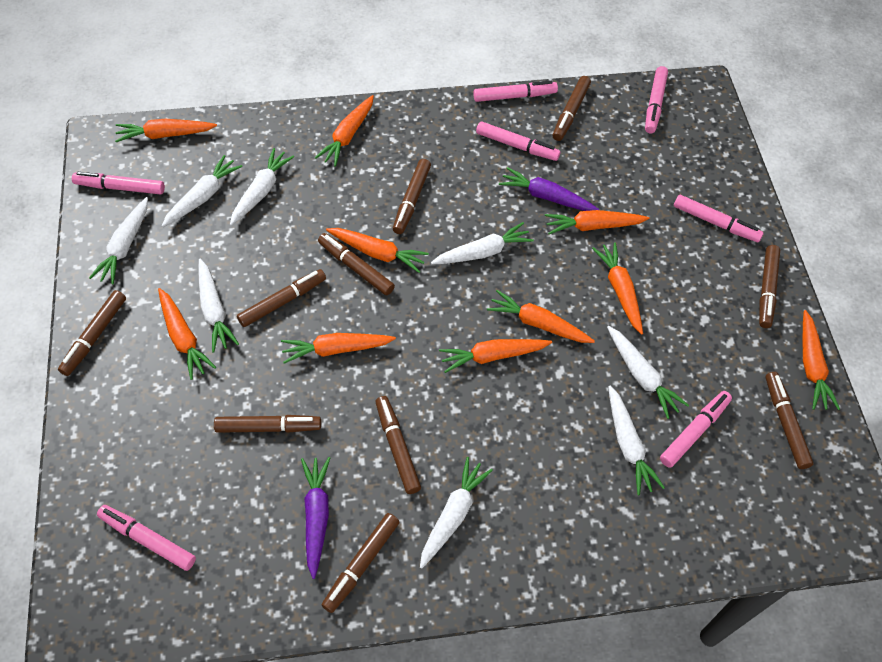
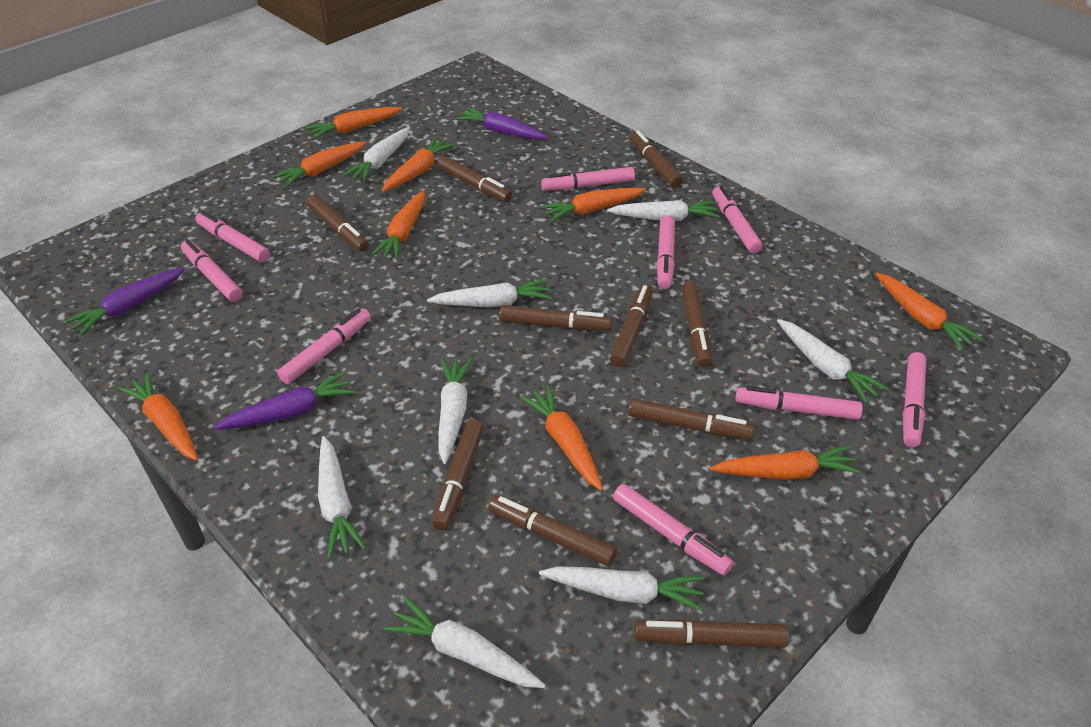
orange carrot: [115,119,217,142] [158,288,216,380] [281,333,396,364] [315,95,374,167] [326,228,429,273] [439,339,552,373] [487,290,595,343] [545,210,649,234] [592,242,643,335] [803,310,840,410] = 10 -> [118,372,198,461] [272,141,367,188] [305,107,402,140] [371,190,425,260] [382,137,456,192] [520,385,603,491] [541,188,646,222] [710,445,861,480] [875,272,982,351] = 9
pink marker: [72,172,165,194] [97,505,196,571] [473,81,558,102] [476,121,561,161] [645,66,668,134] [660,391,732,468] [674,195,763,242] = 7 -> [181,239,243,302] [195,211,270,262] [277,308,371,384] [541,167,635,191] [613,484,734,576] [657,215,675,289] [712,186,763,253] [735,386,863,420] [903,352,926,448] = 9
purple carrot: [301,457,330,579] [499,167,599,211] = 2 -> [65,267,185,336] [214,371,356,430] [456,107,548,140] = 3

